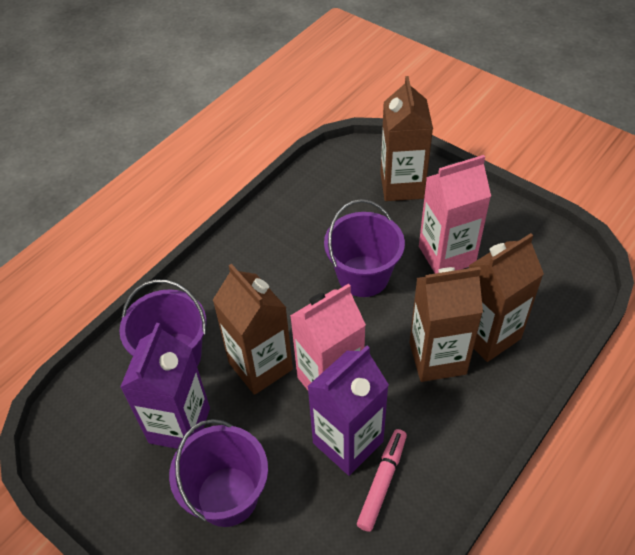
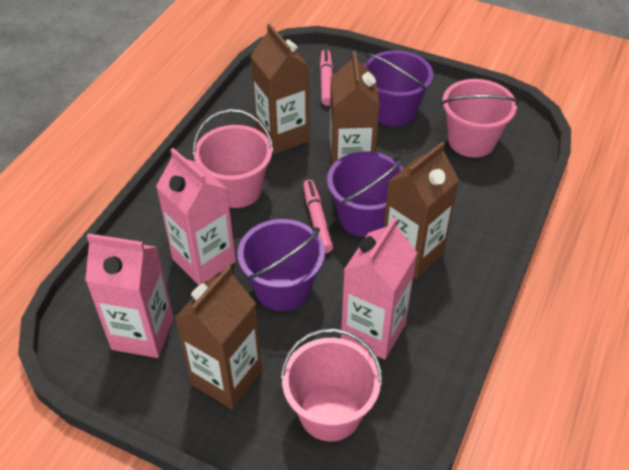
pink bucket: none = 0 -> [193,109,274,208] [280,328,383,441] [441,79,519,158] = 3
pink carton: [290,284,366,390] [419,155,491,274] = 2 -> [85,233,174,358] [156,148,236,285] [341,217,417,359] = 3
pink marker: [357,429,407,532] = 1 -> [303,180,333,253] [320,49,333,106] = 2
purple carton: [120,323,210,449] [307,346,389,476] = 2 -> none = 0

